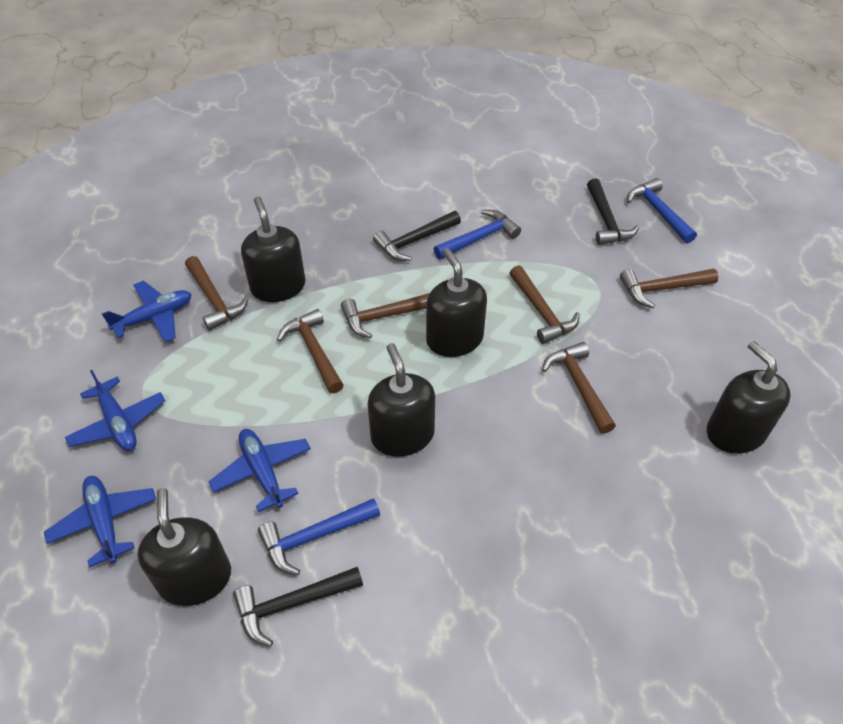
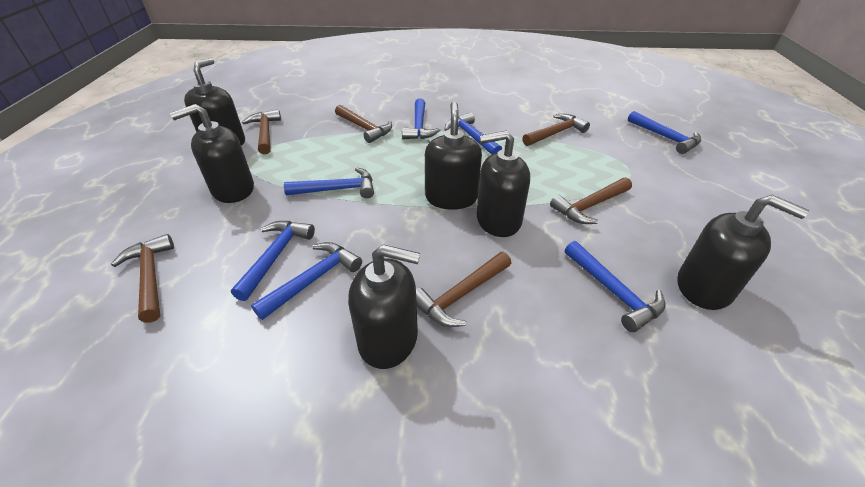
black hammer: [233,567,363,647] [373,211,461,261] [587,178,639,245] = 3 -> none = 0
black soap dispenser: [138,488,231,606] [241,196,306,302] [368,343,435,457] [426,248,487,357] [707,341,791,454] = 5 -> [170,104,254,203] [184,58,245,146] [348,244,420,369] [425,102,482,210] [477,130,530,237] [677,195,809,310] = 6
blue hammer: [258,498,380,575] [434,210,521,260] [627,178,697,243] = 3 -> [231,221,315,301] [251,242,362,320] [284,167,374,198] [402,98,440,140] [444,112,502,155] [565,241,666,332] [628,111,701,154] = 7
blue plane: [44,476,156,567] [65,370,165,451] [102,281,191,342] [209,429,311,512] = 4 -> none = 0

